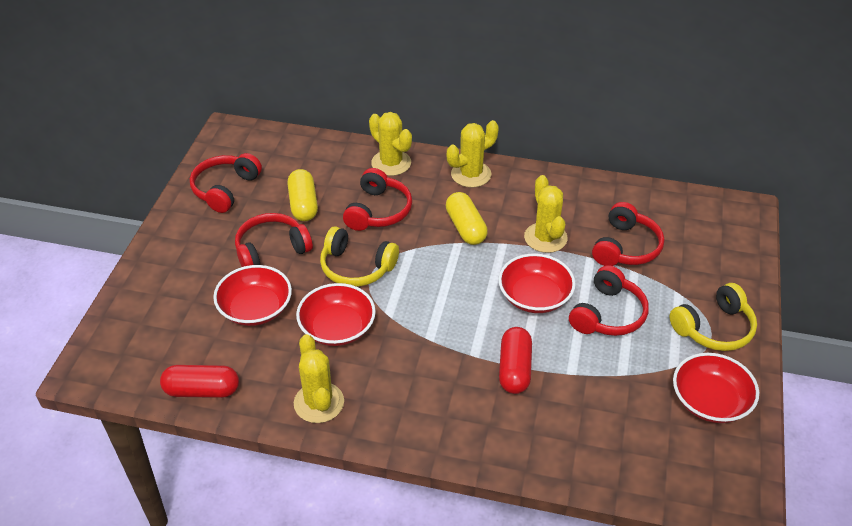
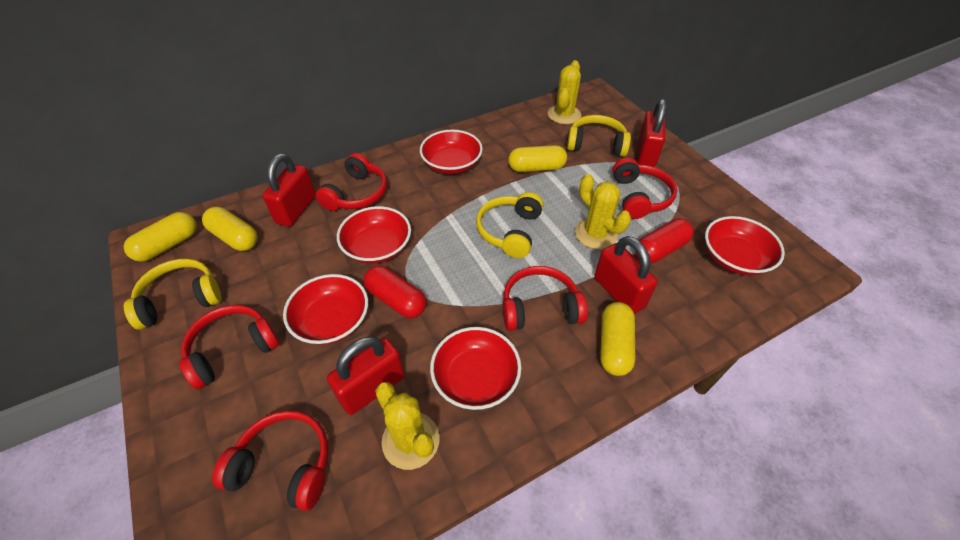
red bowl: [213,265,292,326] [296,283,376,346] [498,254,576,313] [673,353,759,423] = 4 -> [283,274,368,345] [337,206,411,263] [420,130,483,174] [430,327,521,410] [705,216,785,275] = 5
red padlock: none = 0 -> [263,153,316,227] [327,336,405,415] [595,236,658,314] [638,98,666,167] = 4
yellow cactus: [294,334,344,423] [369,112,412,176] [447,120,499,187] [524,175,568,253] = 4 -> [375,382,440,470] [548,60,581,124] [575,174,631,249] = 3
yellow capsule: [287,169,318,221] [446,192,488,245] = 2 -> [124,212,197,262] [202,207,258,251] [508,145,567,172] [600,302,635,376] = 4
yellow headphones: [320,226,399,287] [669,283,757,351] = 2 -> [124,259,221,330] [476,192,543,258] [567,115,631,157] = 3

